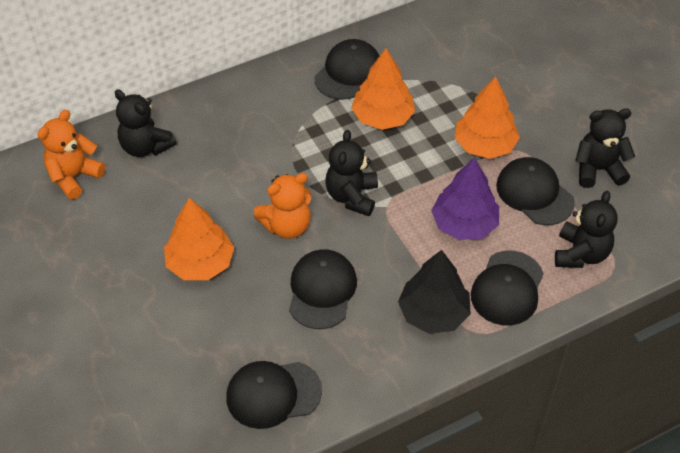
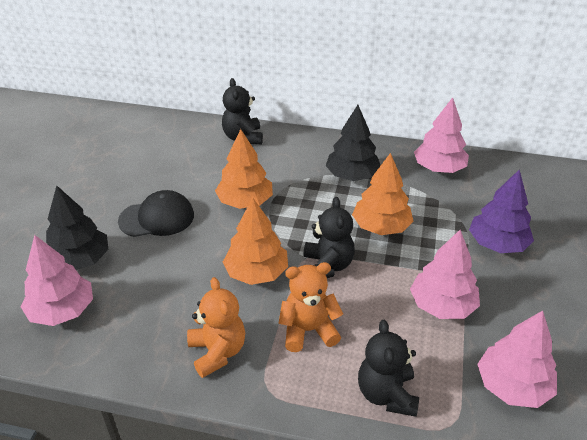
black cap: [226,361,322,429] [289,249,357,329] [315,39,379,100] [471,251,544,325] [496,157,575,225] = 5 -> [118,190,194,237] = 1
black teddy bear: [115,89,177,157] [325,130,378,216] [555,191,617,268] [575,108,635,188] = 4 -> [222,78,263,144] [303,197,355,278] [358,320,419,417] = 3
black tree: [398,250,471,334] = 1 -> [46,186,108,270] [326,105,381,181] = 2
pink tree: none = 0 -> [21,235,93,326] [410,230,480,319] [414,97,469,173] [477,310,557,408] = 4

